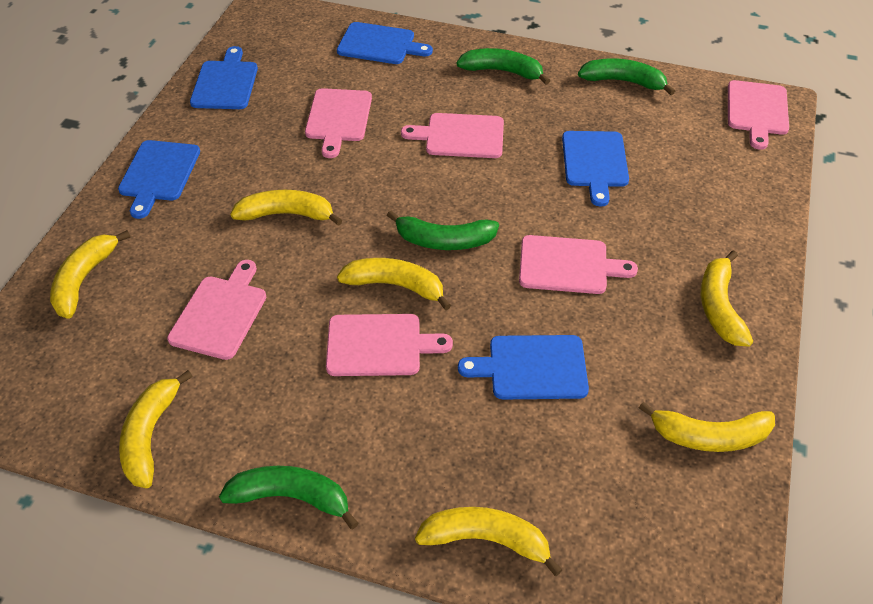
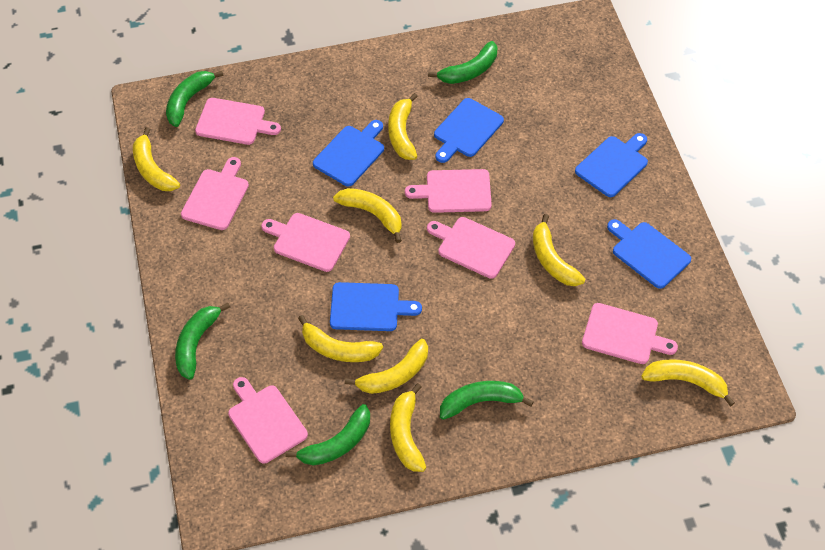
green banana: [219,466,359,529] [387,211,499,250] [456,48,550,85] [578,58,675,95] = 4 -> [166,71,224,127] [175,303,230,380] [286,404,370,466] [428,41,497,84] [440,381,534,420] = 5
pink cutting board: [167,260,266,360] [305,88,372,158] [326,314,453,376] [401,113,504,158] [519,235,638,294] [728,80,789,150] = 6 -> [181,157,249,230] [195,98,281,145] [228,377,308,464] [261,213,350,272] [405,169,492,213] [427,217,515,279] [582,303,678,364] = 7
yellow banana: [50,230,131,319] [119,370,193,488] [230,190,342,226] [337,258,451,310] [415,507,562,576] [639,402,775,452] [701,250,753,347] = 7 -> [133,127,180,191] [298,315,383,362] [333,188,402,243] [345,339,428,394] [388,93,418,160] [390,383,426,472] [533,214,585,286] [641,359,735,406] = 8

